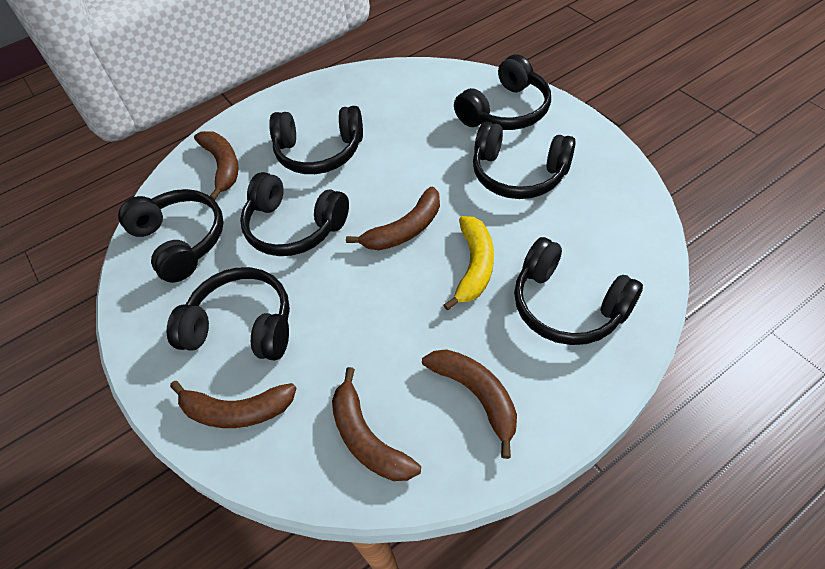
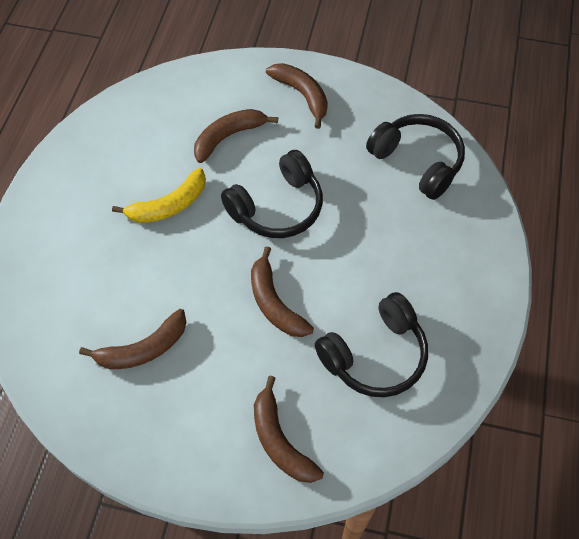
black headphones: [118,189,224,283] [167,267,290,361] [240,172,349,256] [269,106,363,174] [454,54,551,130] [473,121,576,199] [514,237,643,345] = 7 -> [221,150,323,238] [315,292,428,397] [366,114,465,200] = 3

